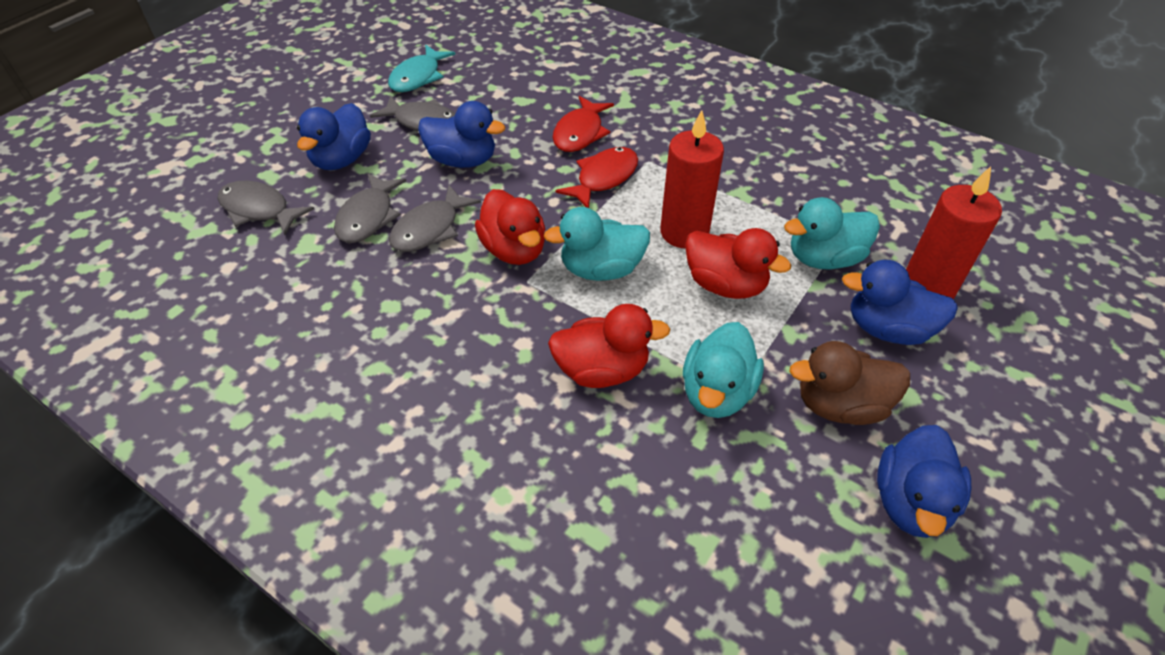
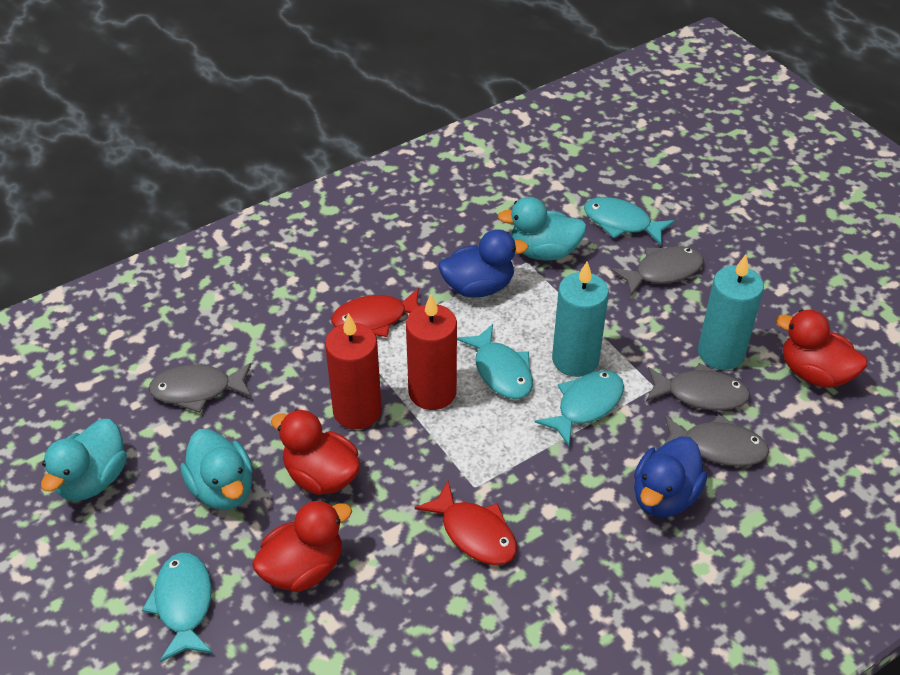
blue duck: [297,103,371,170] [418,101,505,168] [842,260,958,345] [877,425,971,538] = 4 -> [439,229,529,298] [634,436,707,517] = 2
brown duck: [789,341,910,425] = 1 -> none = 0
turquoise candle: none = 0 -> [552,262,609,377] [698,255,764,370] = 2
turquoise fish: [388,45,455,92] = 1 -> [142,552,213,662] [457,324,533,399] [535,370,624,446] [584,197,675,245] = 4

